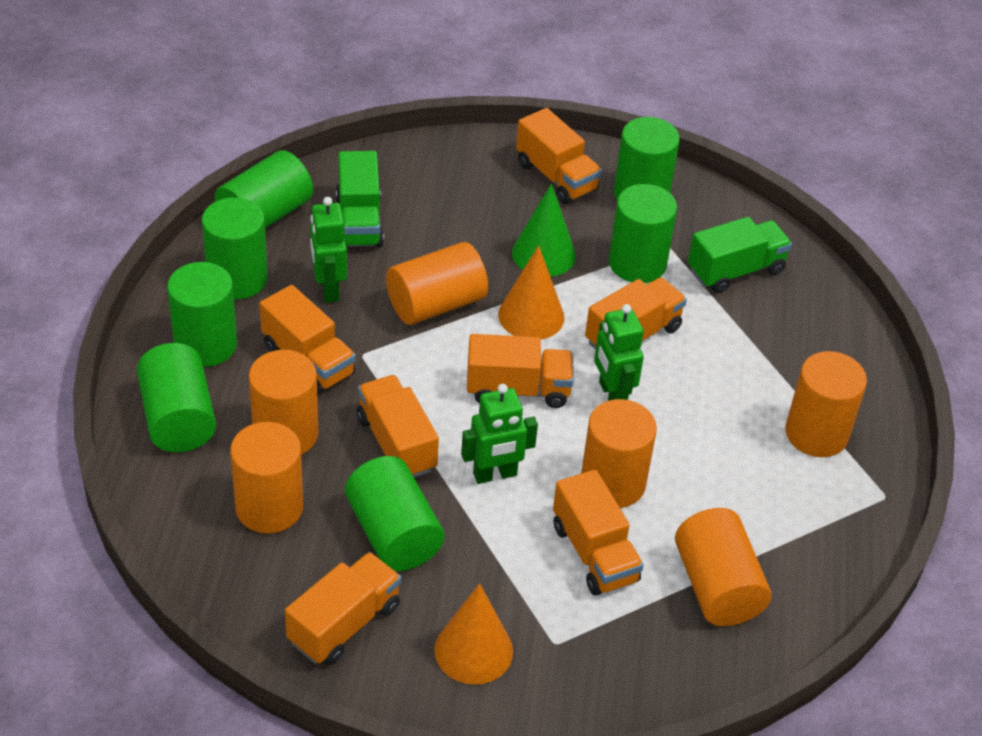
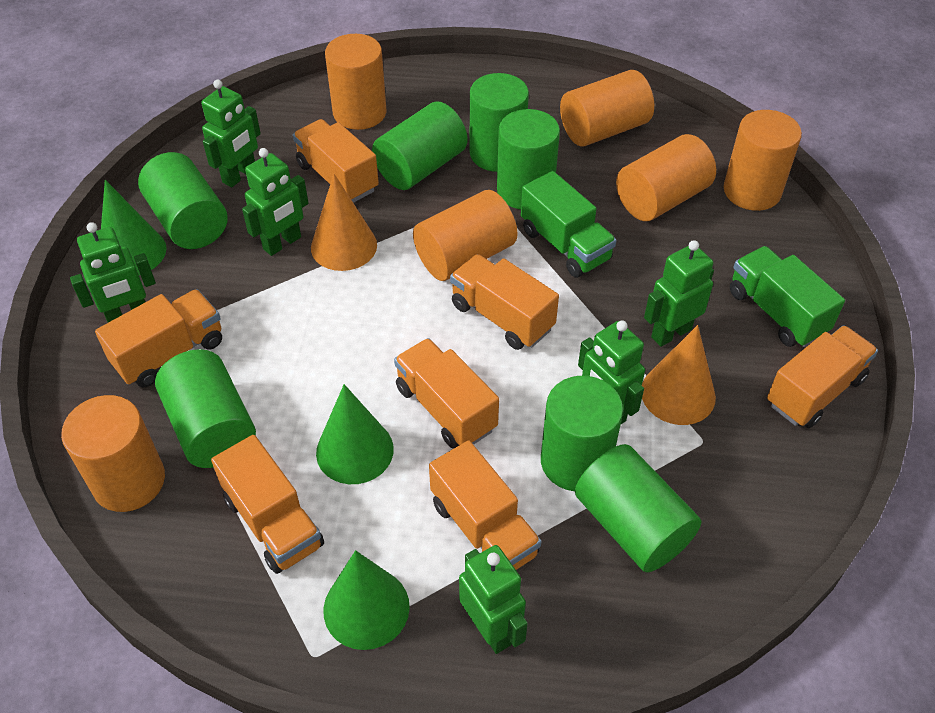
green cone: [512,184,576,277] = 1 -> [101,180,166,275] [316,384,394,484] [323,550,410,650] = 3
green robot: [310,197,347,303] [461,384,538,484] [594,304,644,401] = 3 -> [70,222,156,323] [201,79,261,187] [242,148,309,256] [459,545,528,654] [578,320,645,424] [644,240,714,347] = 6

